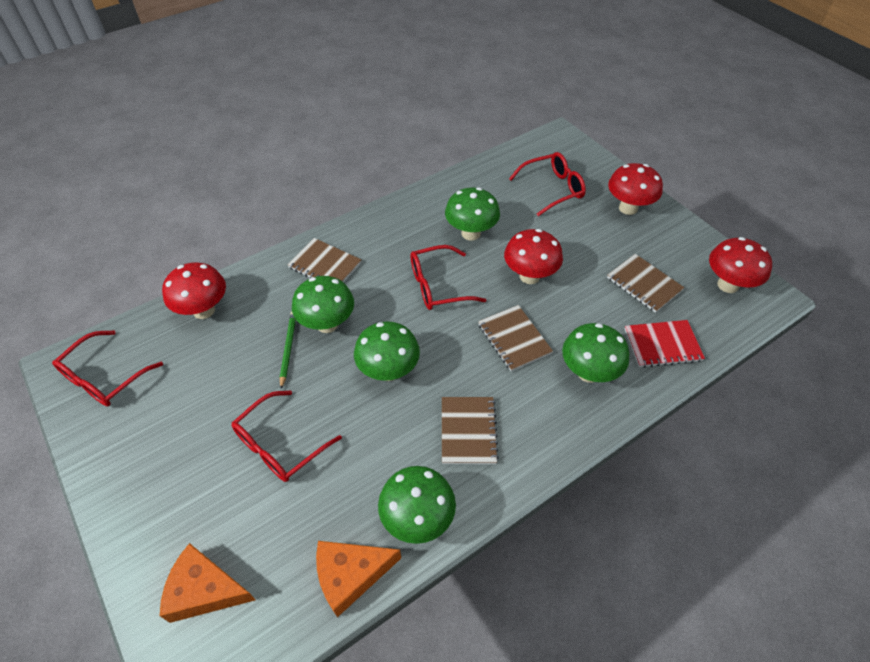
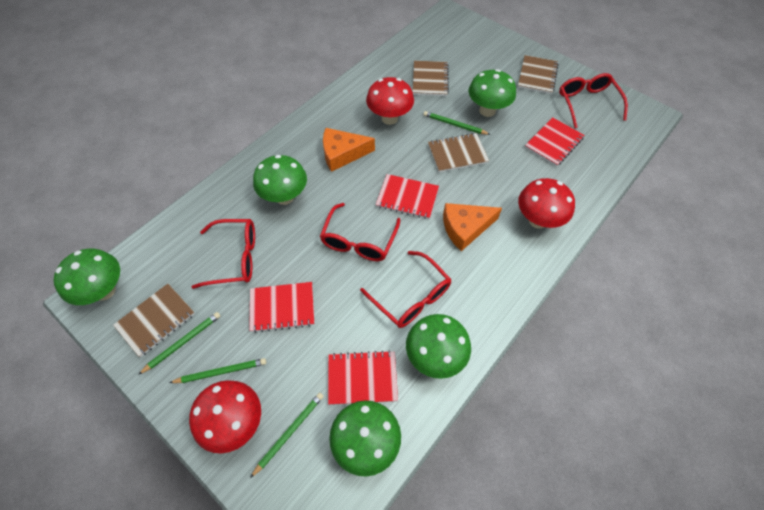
green pencil: [279,312,296,389] = 1 -> [138,312,220,375] [169,358,266,383] [250,393,324,478] [423,111,491,135] = 4
red mushroom: [162,262,226,319] [504,229,563,284] [608,163,663,215] [709,237,772,293] = 4 -> [189,380,261,453] [366,77,414,125] [518,178,575,229] = 3
red notebook: [625,320,705,368] = 1 -> [249,282,314,333] [328,350,398,405] [376,174,439,219] [525,117,585,167] = 4

